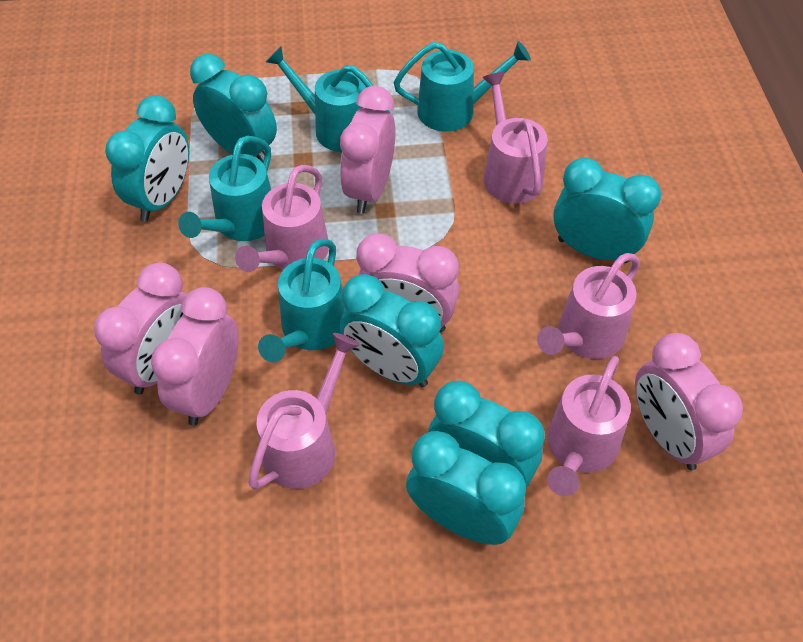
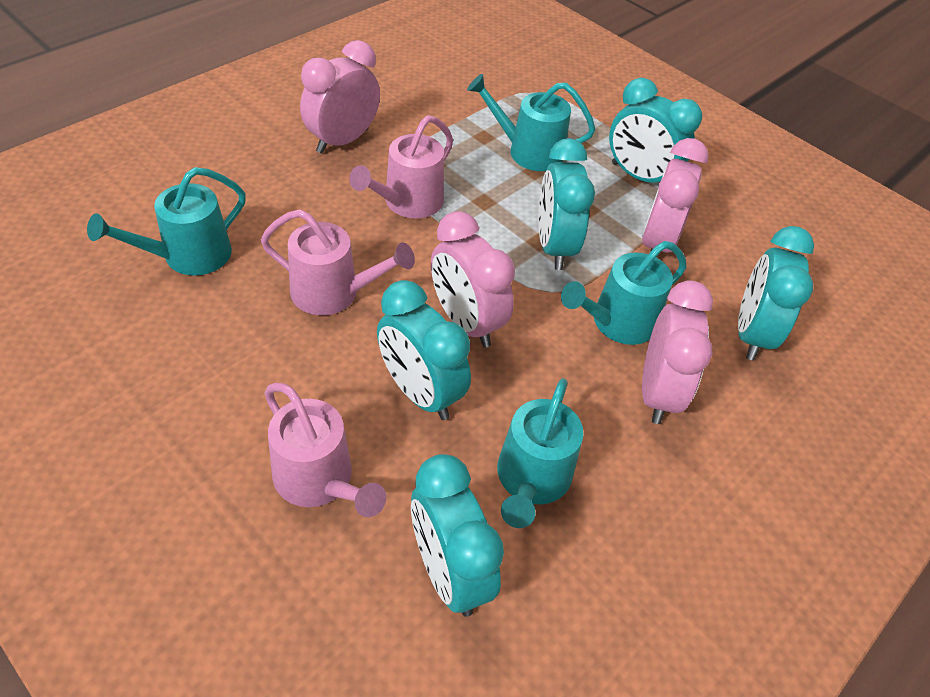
pink clock: [94,263,188,395] [151,287,239,426] [340,86,396,214] [356,233,459,332] [635,333,743,470] = 5 -> [300,40,380,153] [431,211,515,348] [642,138,709,258] [642,280,713,424] = 4
pink watering can: [235,165,329,272] [248,333,360,490] [482,72,548,203] [537,253,640,359] [547,356,631,496] = 5 -> [261,209,415,315] [265,383,386,517] [349,115,453,218] = 3
turquoise clock: [105,95,189,222] [190,54,277,163] [340,274,444,387] [406,431,526,545] [428,381,545,487] [553,158,661,263] = 6 -> [377,280,471,420] [411,454,504,617] [539,138,595,270] [609,78,702,183] [738,226,814,361] = 5

